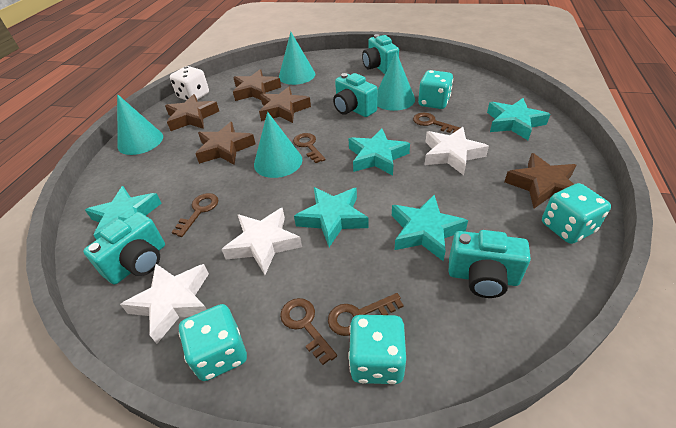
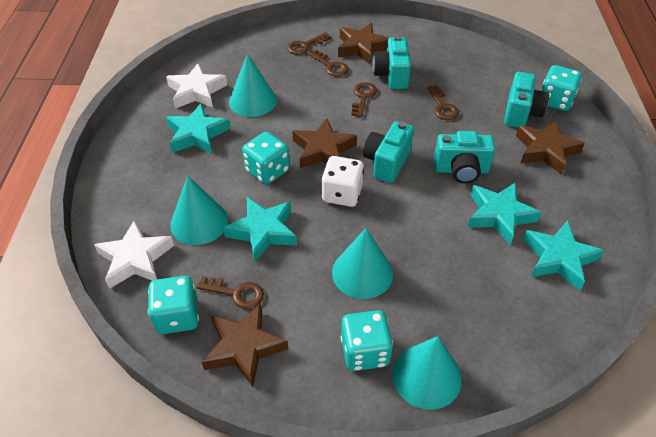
brown star: [165,94,219,131] [195,122,256,165] [233,69,281,101] [259,86,311,123] [504,153,576,208] = 5 -> [202,303,288,387] [292,118,357,168] [338,23,389,65] [516,120,585,175] = 4
turquoise star: [85,186,162,240] [294,187,369,247] [349,128,410,175] [392,195,468,261] [487,98,550,140] = 5 -> [166,103,230,154] [223,197,297,262] [468,182,542,245] [523,221,604,291] = 4
white star: [120,264,209,344] [221,208,302,275] [425,127,489,175] = 3 -> [94,219,174,289] [166,63,227,109] = 2

